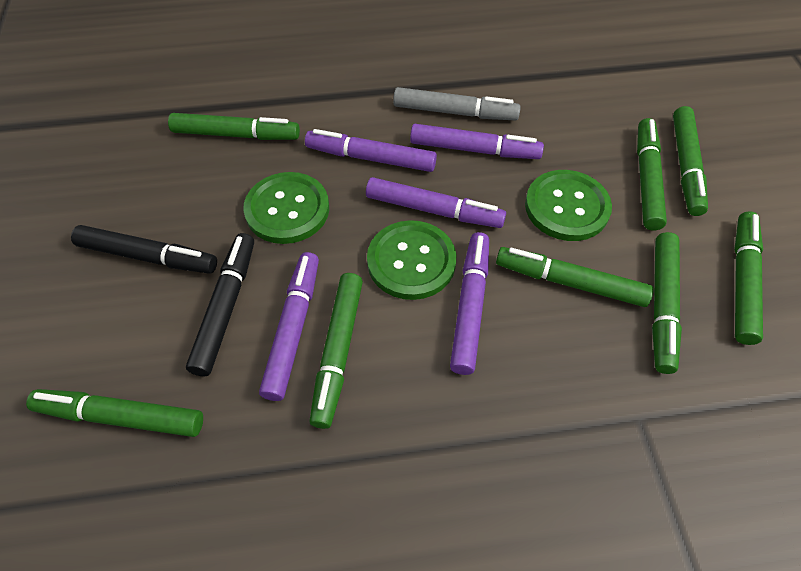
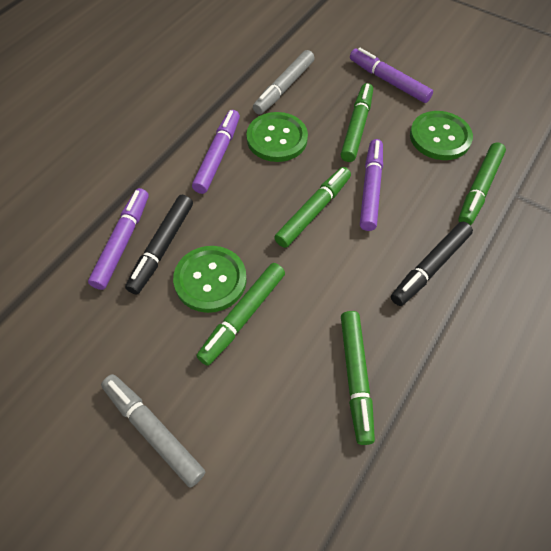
green marker: [26,389,203,437] [168,113,300,140] [309,273,363,429] [496,247,653,307] [637,118,667,230] [652,232,682,374] [673,106,708,216] [734,211,763,345] = 8 -> [196,263,285,366] [274,167,351,248] [341,83,373,162] [341,311,375,445] [458,142,506,225] = 5
grey marker: [393,87,521,120] = 1 -> [101,374,205,487] [253,50,315,115] = 2
purple marker: [259,252,319,401] [305,129,437,172] [366,177,506,228] [410,124,544,159] [450,232,489,375] = 5 -> [88,188,149,290] [192,110,240,194] [350,48,433,103] [360,139,383,231] = 4

